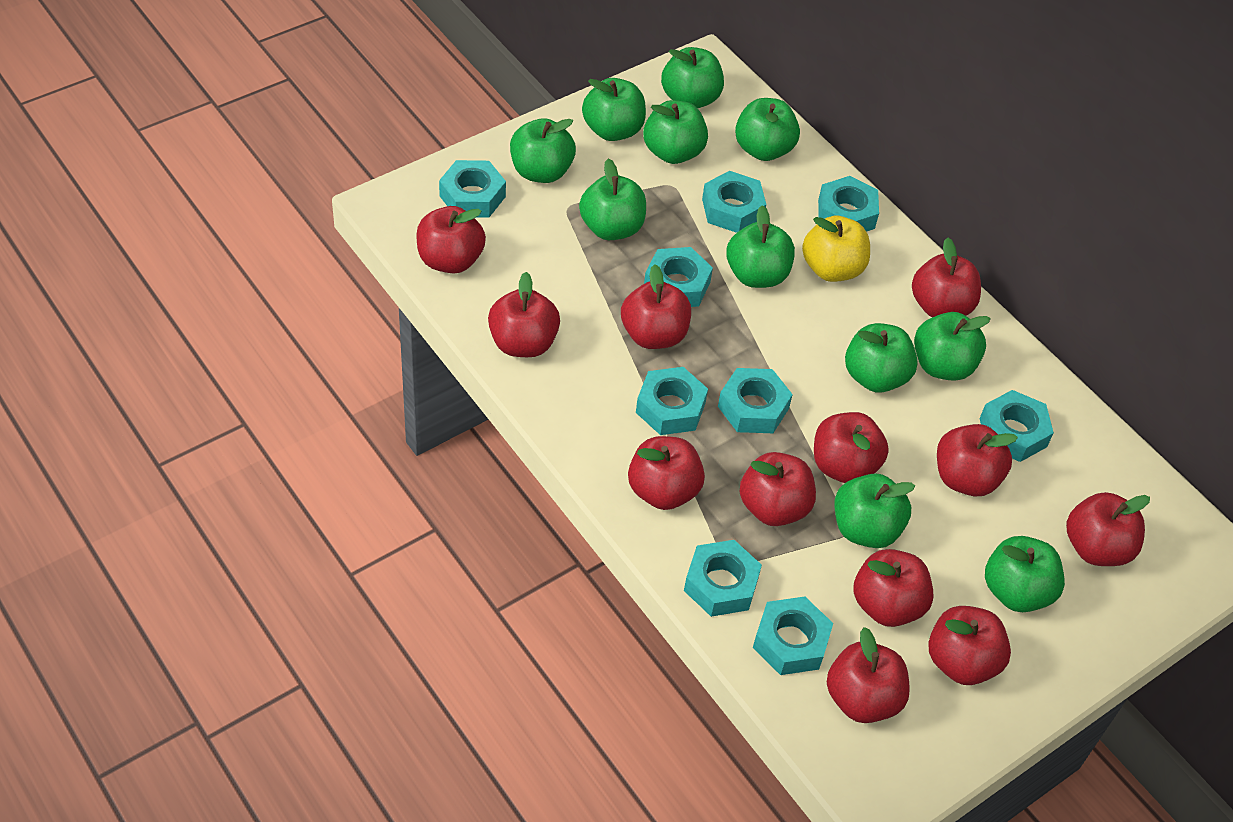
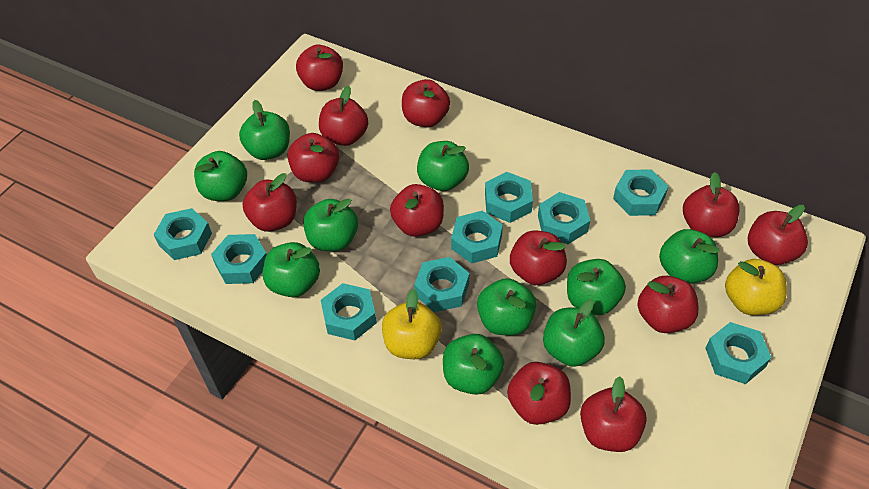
green apple: [510,118,576,183] [579,159,646,240] [582,78,646,141] [643,100,708,164] [661,47,724,108] [726,205,795,288] [735,98,800,161] [834,473,915,548] [845,323,918,393] [914,312,991,381] [985,536,1065,612] = 11 -> [194,151,247,201] [239,100,290,160] [263,242,320,297] [303,198,358,251] [417,141,469,191] [443,334,504,395] [477,278,536,335] [543,299,605,367] [567,259,626,315] [659,229,720,284] = 10
yellow apple: [802,216,870,282] = 1 -> [382,289,442,359] [725,259,787,315] = 2

